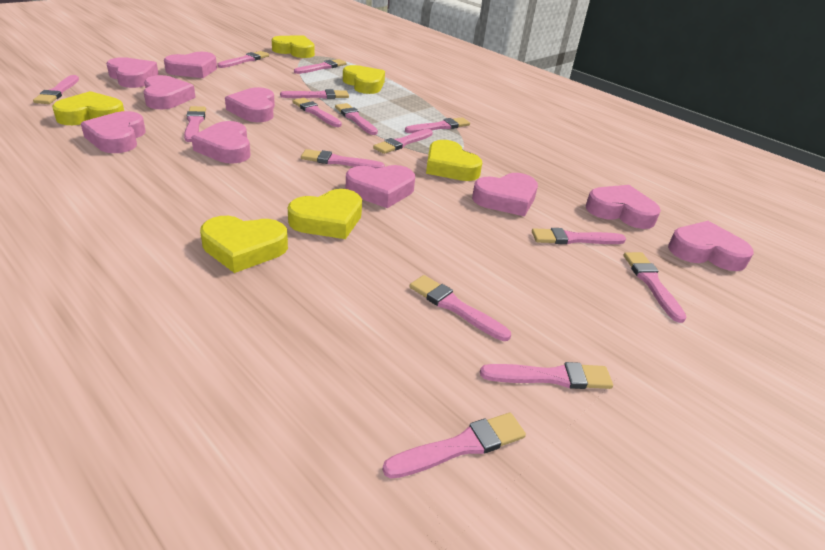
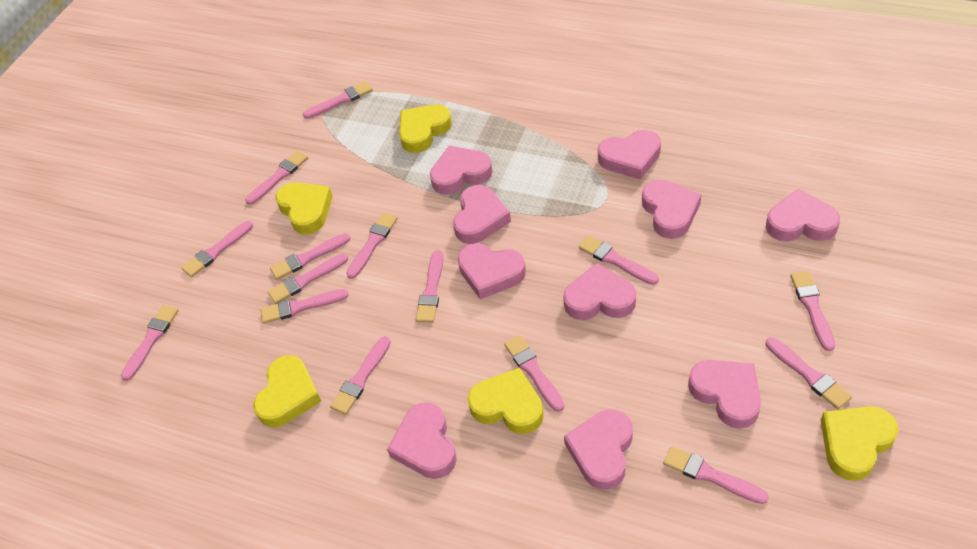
yellow heart: [52,91,124,125] [200,216,288,273] [272,36,315,58] [288,189,362,239] [343,65,385,94] [426,140,482,181] = 6 -> [253,355,321,427] [275,182,333,235] [399,104,452,153] [468,368,544,434] [820,406,898,481] = 5

